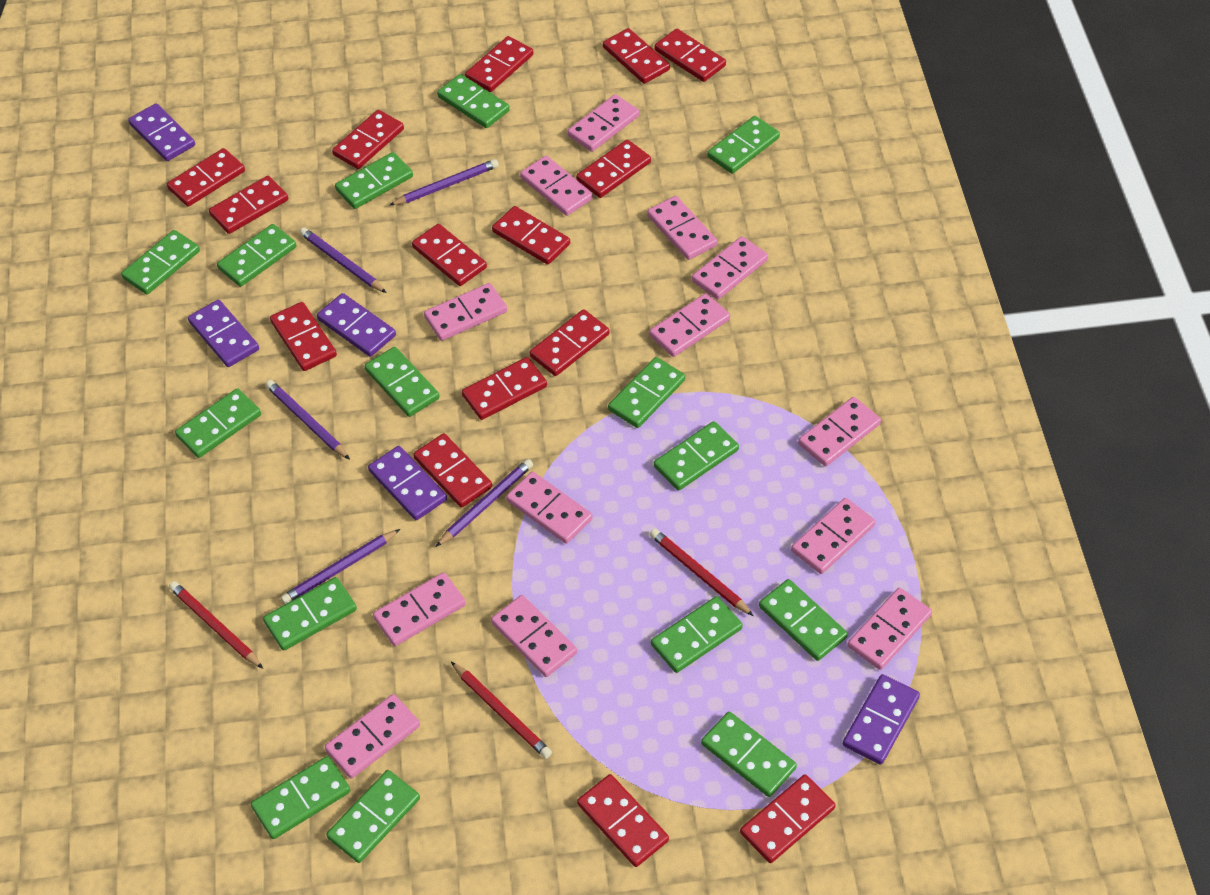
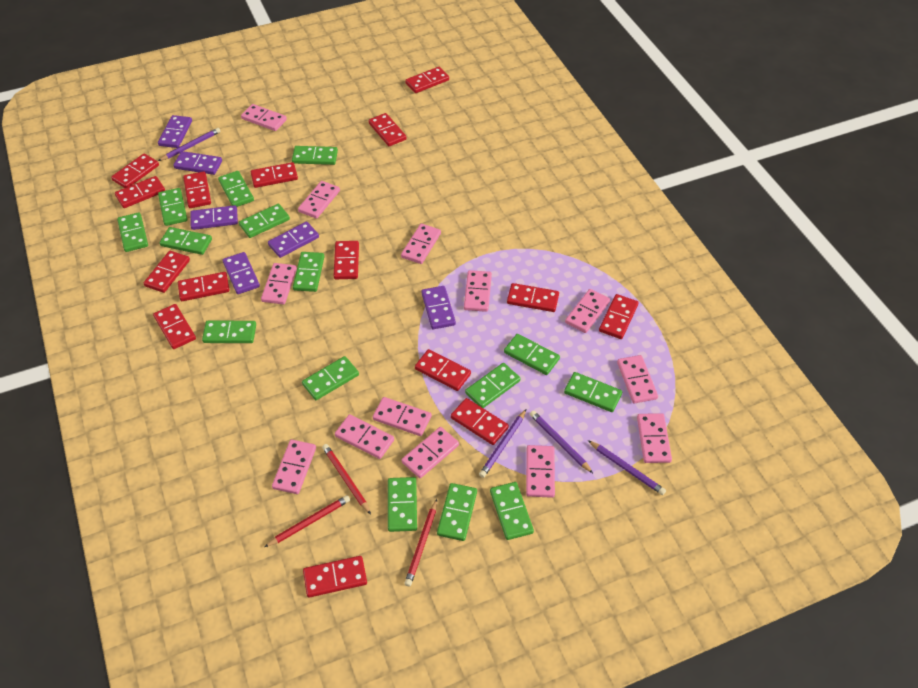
purple domino: [128,103,195,161] [188,300,259,367] [317,293,396,357] [368,446,447,520] [843,674,920,765] = 5 -> [158,115,192,148] [173,151,222,175] [190,205,238,230] [223,252,260,294] [268,221,319,258] [421,286,456,329] = 6
purple pencil: [265,380,350,460] [281,529,400,604] [300,227,387,293] [389,159,499,206] [436,459,533,547] = 5 -> [158,128,221,161] [479,409,526,478] [530,410,593,473] [588,440,666,495] = 4

